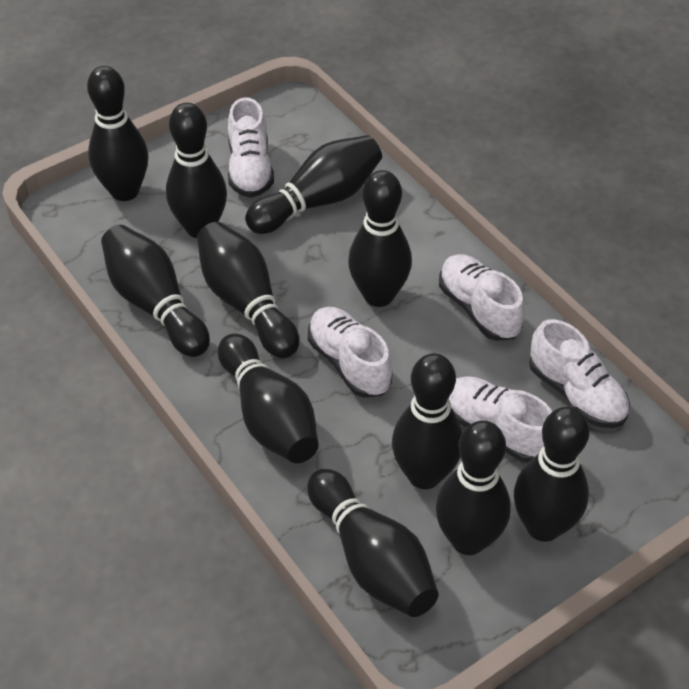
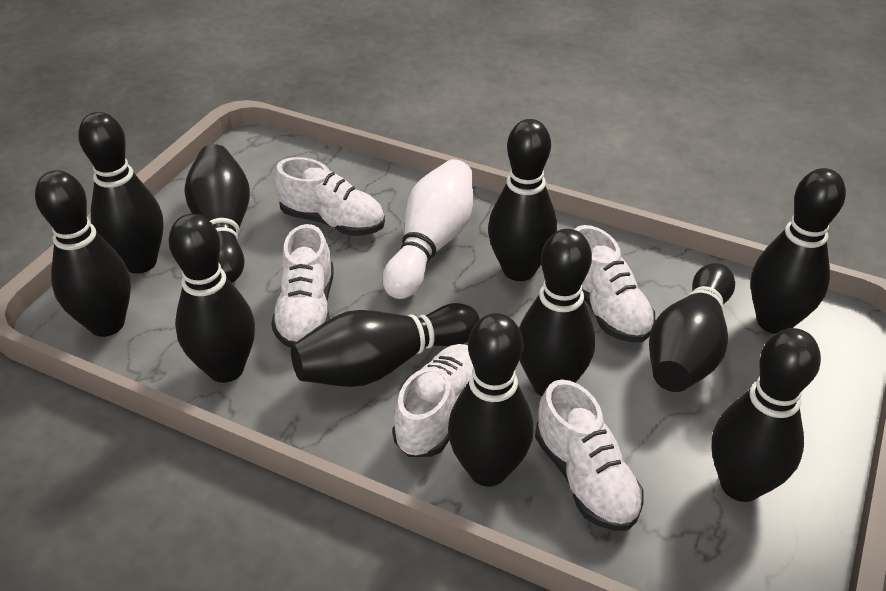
white bowling pin: none = 0 -> [383,159,473,299] = 1

